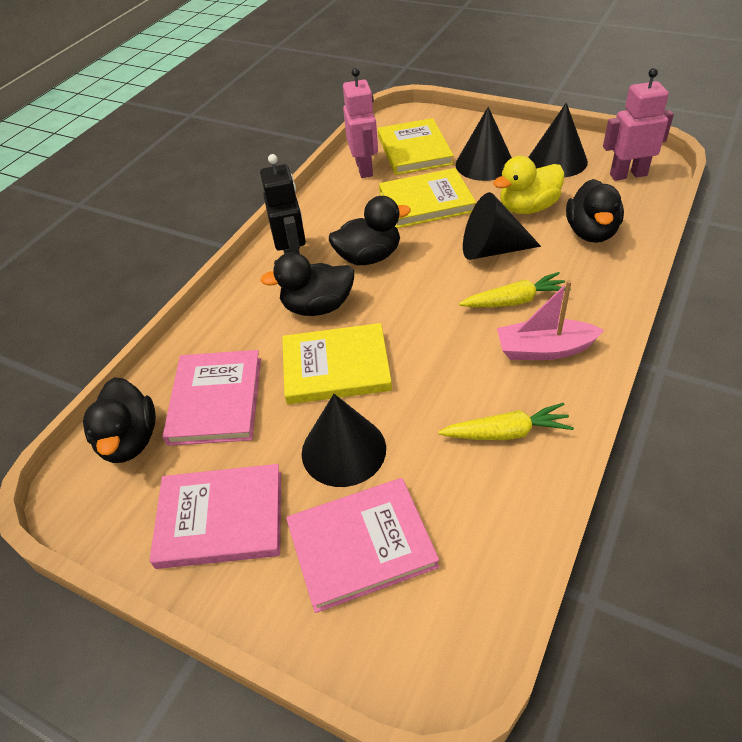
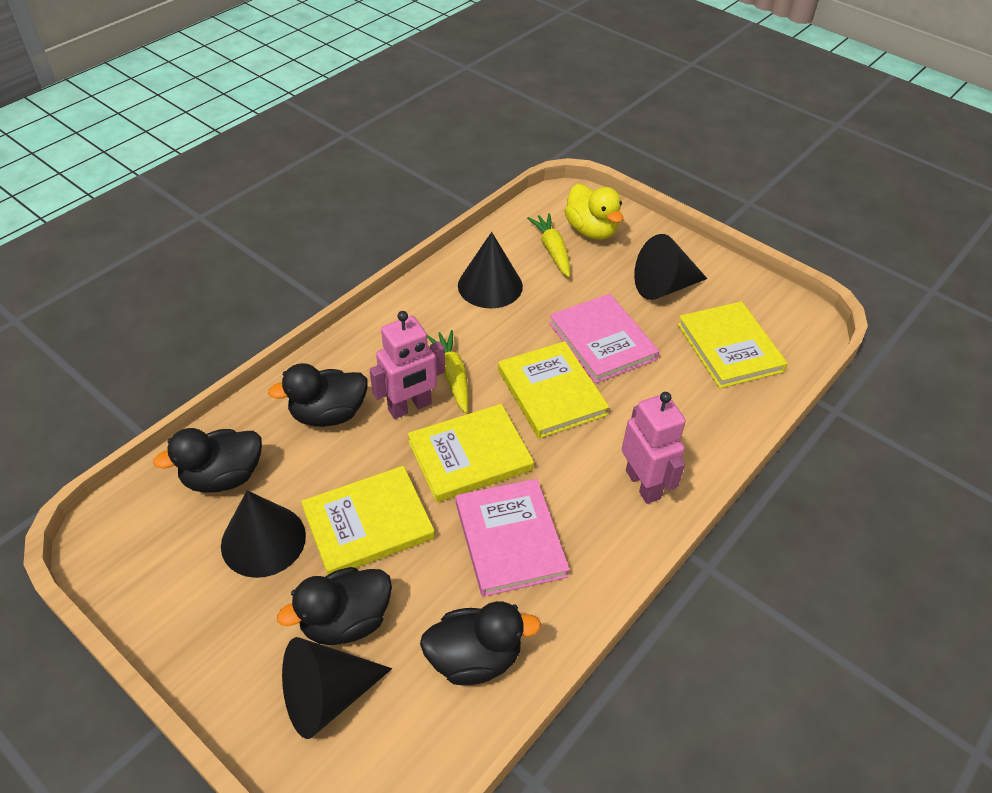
black robot: [260,154,306,254] = 1 -> none = 0
pink boat: [497,280,604,360] = 1 -> none = 0
pink book: [150,464,281,569] [163,350,261,446] [286,478,439,613] = 3 -> [456,479,570,597] [549,294,659,383] = 2
yellow book: [282,323,392,404] [378,118,454,175] [379,168,476,228] = 3 -> [301,466,435,575] [408,404,534,502] [498,341,609,439] [677,301,788,388] = 4

